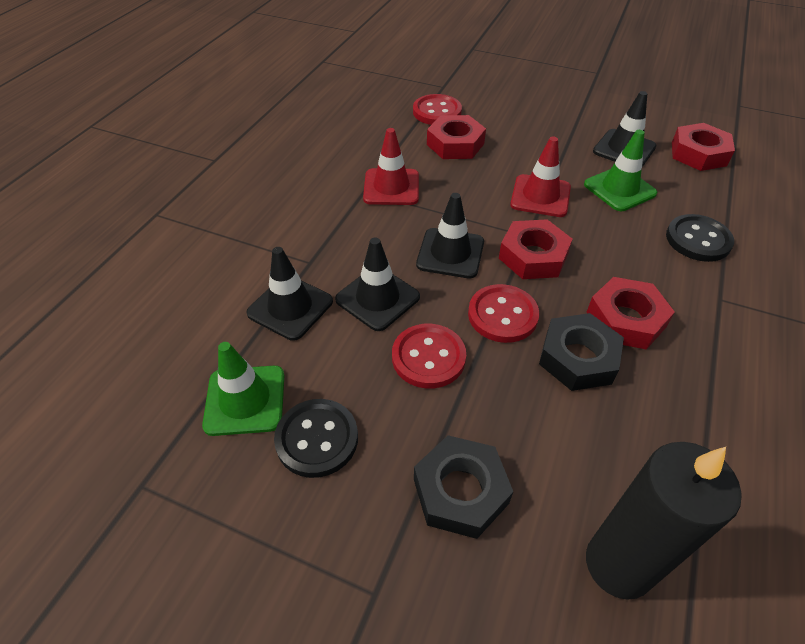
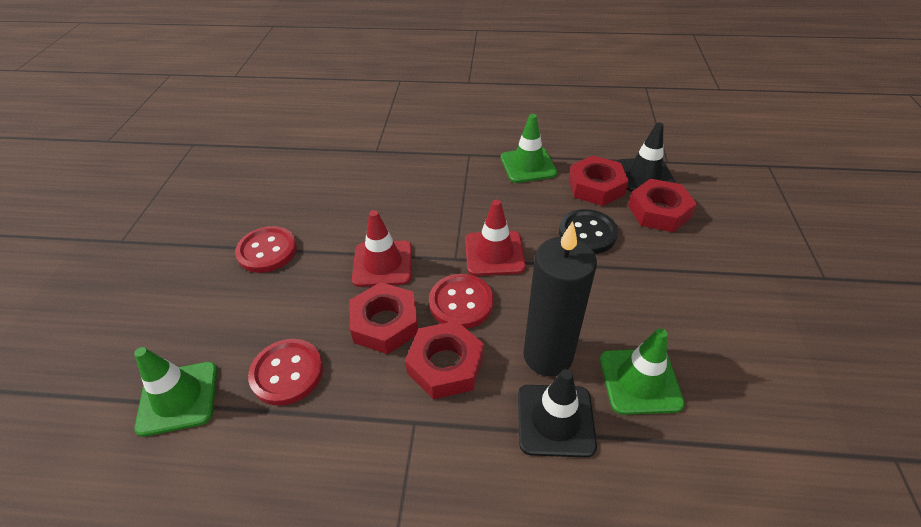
black button: [274,399,358,478] [666,214,734,262] = 2 -> [559,209,618,254] = 1
black nut: [414,435,513,539] [539,313,624,391] = 2 -> none = 0
black traffic cone: [246,247,333,341] [335,238,420,331] [416,193,484,279] [593,91,656,167] = 4 -> [518,369,597,458] [616,123,676,192] = 2
green traffic cone: [202,342,284,436] [584,130,657,211] = 2 -> [134,347,217,437] [501,114,557,183] [600,328,685,415] = 3

